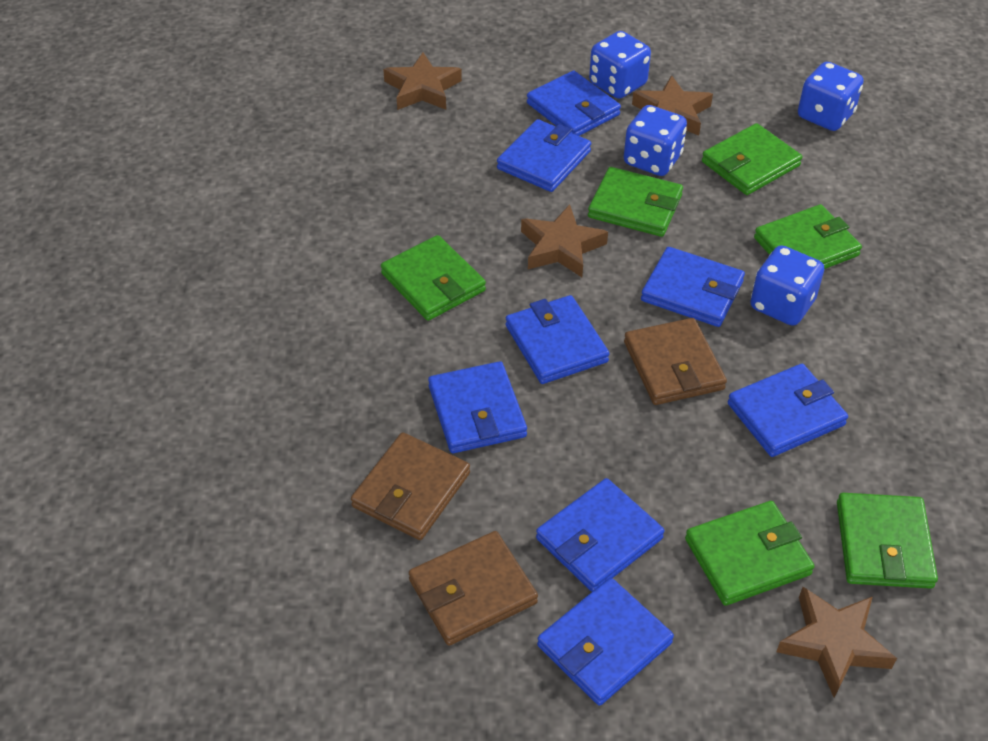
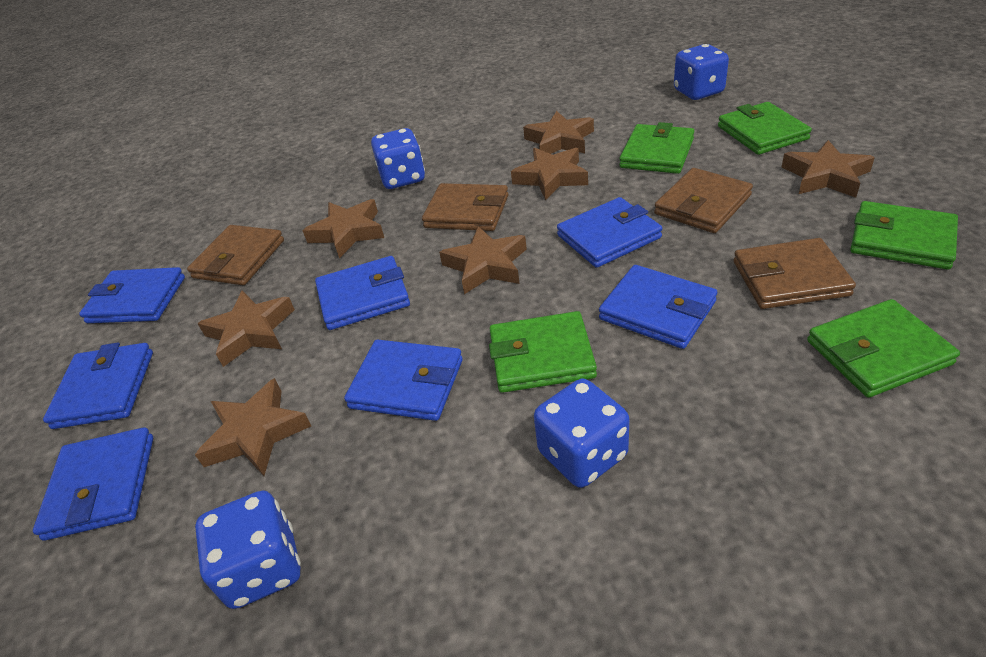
blue wallet: [428,361,527,453] [497,119,591,192] [506,295,610,384] [527,70,621,136] [536,478,665,592] [537,578,674,706] [641,247,745,327] [728,364,848,457] = 8 -> [33,427,153,541] [43,343,153,429] [79,267,185,323] [315,256,410,330] [344,340,463,421] [557,197,662,268] [599,265,717,349] = 7
brown star: [383,52,462,110] [521,205,608,277] [632,75,713,136] [776,587,897,698] = 4 -> [195,378,311,476] [197,290,295,367] [303,199,384,259] [439,226,527,294] [511,148,588,200] [523,111,594,154] [782,140,875,198] = 7
brown wallet: [351,432,470,540] [408,531,538,646] [624,318,727,405] = 3 -> [187,225,284,285] [422,183,508,231] [654,168,753,233] [733,238,856,309] = 4
green wallet: [381,235,486,321] [588,167,683,237] [685,501,815,606] [702,123,802,195] [754,204,862,269] [837,493,938,589] = 6 -> [489,311,597,393] [619,122,695,174] [718,102,812,155] [807,299,960,398] [850,201,958,270] = 5

